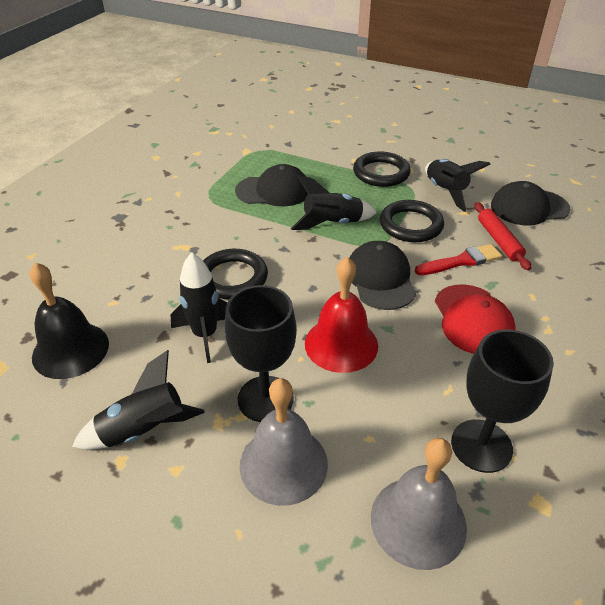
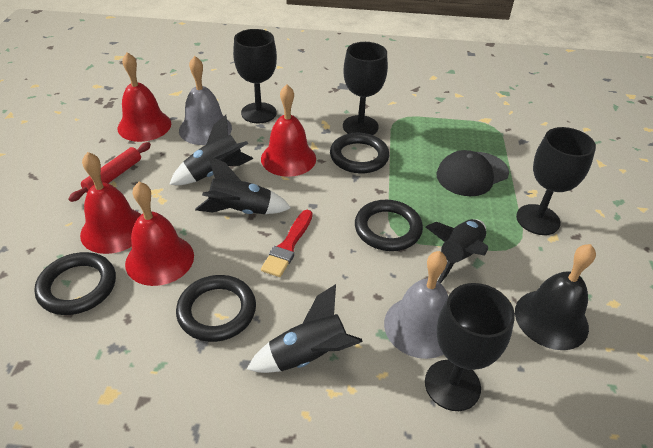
black cap: [235,164,308,206] [349,241,416,310] [491,181,570,225] = 3 -> [437,150,509,196] = 1
black goblet: [225,285,297,422] [451,329,554,473] = 2 -> [233,29,277,123] [343,42,388,135] [425,283,515,411] [516,127,596,235] = 4
black ring: [203,249,268,299] [353,151,411,187] [380,200,444,242] = 3 -> [34,252,116,315] [176,275,256,342] [330,133,389,174] [355,200,423,251] = 4
red bell: [305,257,378,373] = 1 -> [80,152,141,254] [118,52,171,142] [125,182,194,286] [261,84,316,177] = 4
red cap: [435,284,516,354] = 1 -> none = 0

